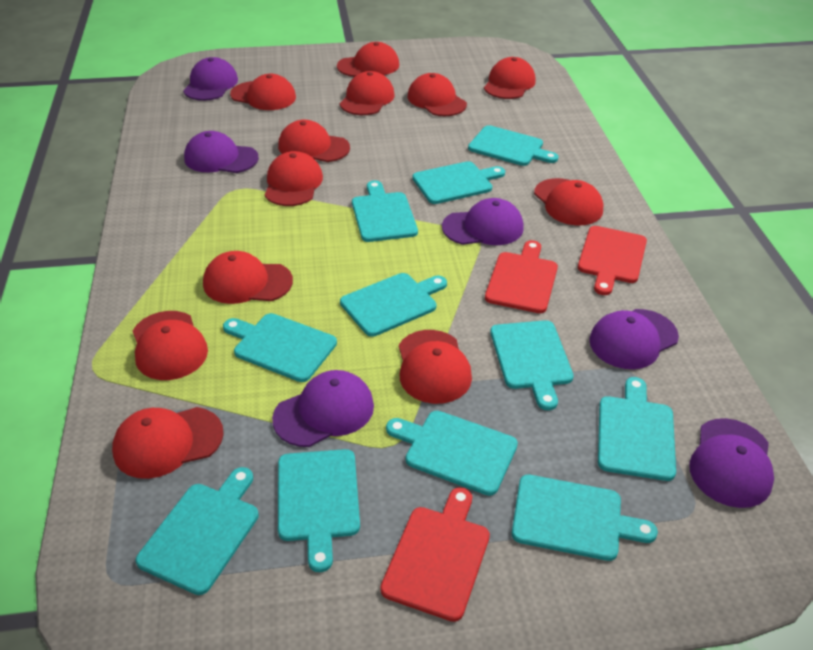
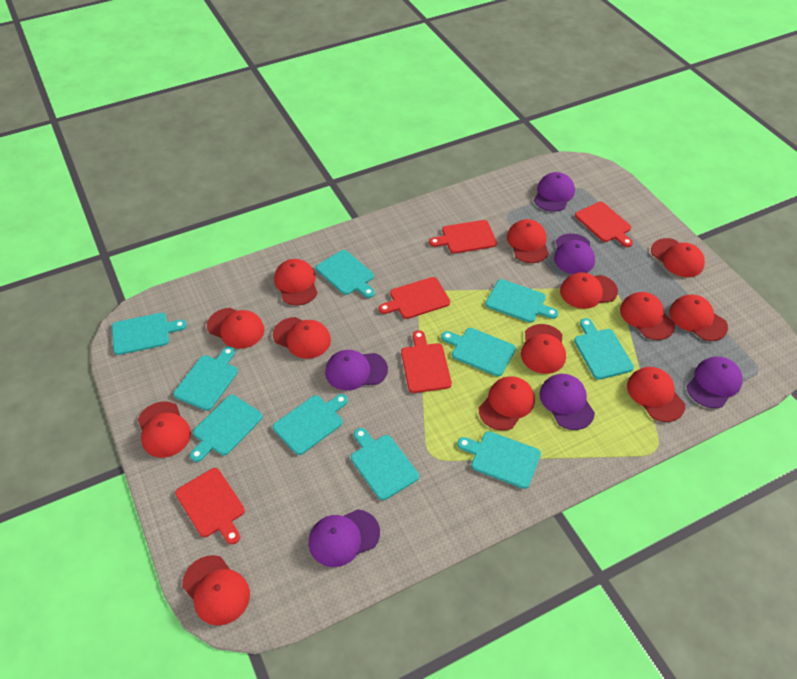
red cap: [112,407,224,479] [133,311,208,380] [203,251,293,304] [230,74,296,110] [265,151,323,206] [278,120,350,162] [337,42,399,77] [340,71,395,115] [399,330,472,404] [407,73,467,116] [484,57,536,99] [534,178,603,225] = 12 -> [138,401,191,458] [182,555,250,626] [207,308,265,349] [273,317,331,359] [274,259,318,306] [479,376,535,431] [507,219,549,263] [521,324,566,374] [560,272,618,309] [620,292,675,340] [627,367,685,422] [651,238,705,277] [669,294,728,341] = 13
red cutting board: [380,487,490,622] [485,240,558,313] [578,226,647,295] = 3 -> [175,468,245,545] [379,277,450,319] [401,330,452,393] [429,220,497,254] [575,202,633,247] = 5
turquoise cutting board: [136,467,259,595] [223,313,337,382] [278,449,360,572] [340,273,447,337] [352,180,418,242] [386,411,518,496] [412,161,505,204] [468,125,559,166] [490,320,574,410] [512,475,658,561] [598,377,676,481] = 11 -> [112,313,187,355] [173,346,238,411] [190,395,263,462] [273,394,348,455] [316,250,375,298] [351,428,419,500] [441,328,516,376] [457,431,541,489] [485,279,558,323] [574,318,634,380] = 10

